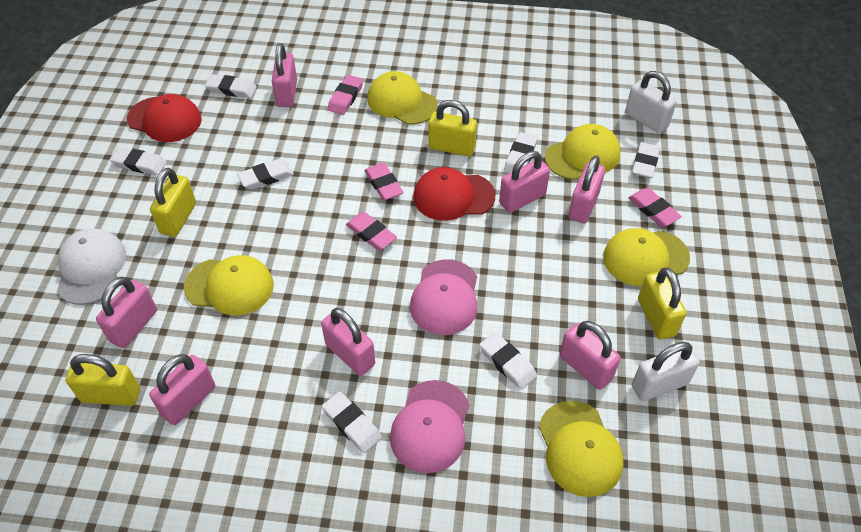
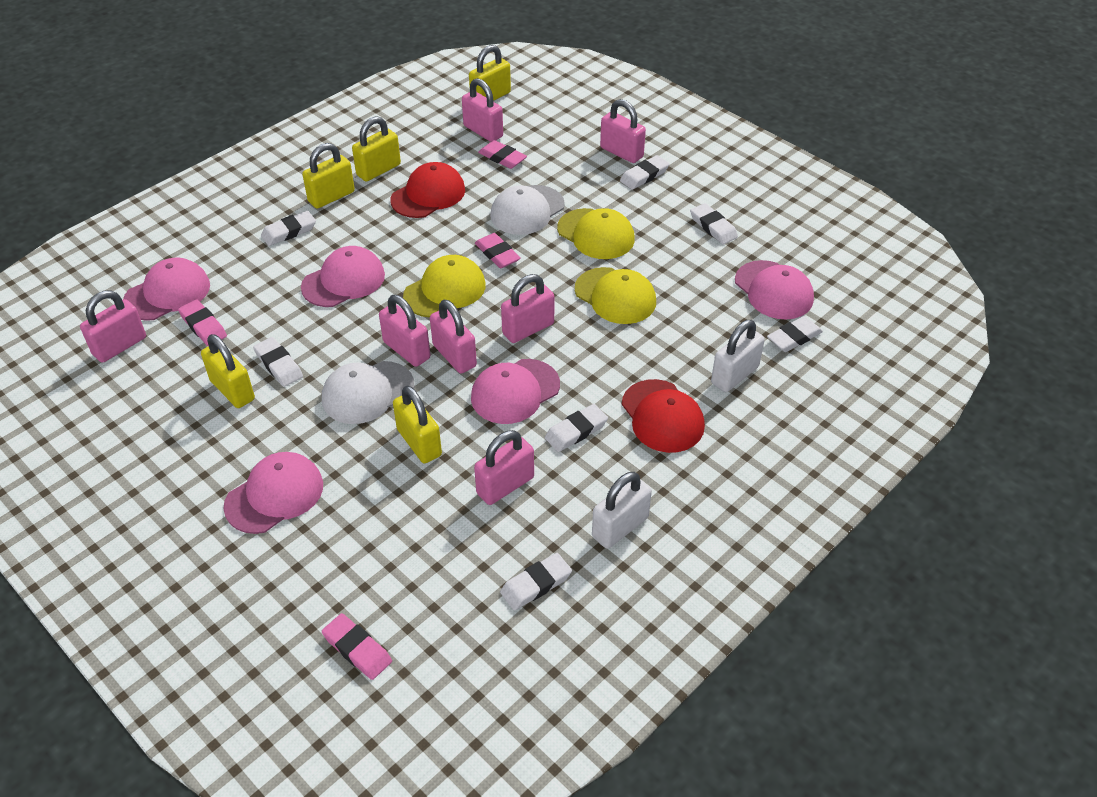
pink cap: [390,380,469,473] [410,259,477,335] = 2 -> [123,258,210,321] [223,452,323,534] [301,246,385,307] [471,359,560,424] [735,260,814,320] = 5
white cap: [57,229,126,305] = 1 -> [322,361,414,424] [490,185,565,235] = 2
yellow cap: [184,255,274,315] [367,71,438,125] [539,401,623,497] [545,124,621,180] [603,228,690,286] = 5 -> [403,255,486,318] [557,208,635,259] [575,267,656,324] = 3
yellow padlock: [66,354,140,406] [150,168,196,237] [428,100,477,156] [638,267,687,339] = 4 -> [201,334,255,408] [302,143,355,208] [352,116,401,181] [393,386,442,463] [469,45,511,101] = 5

